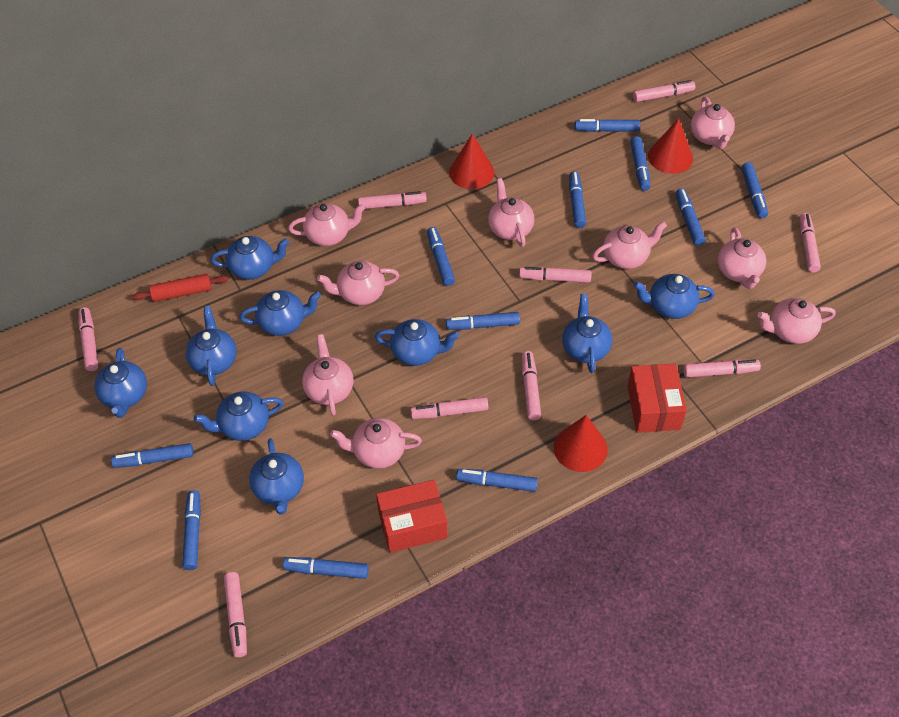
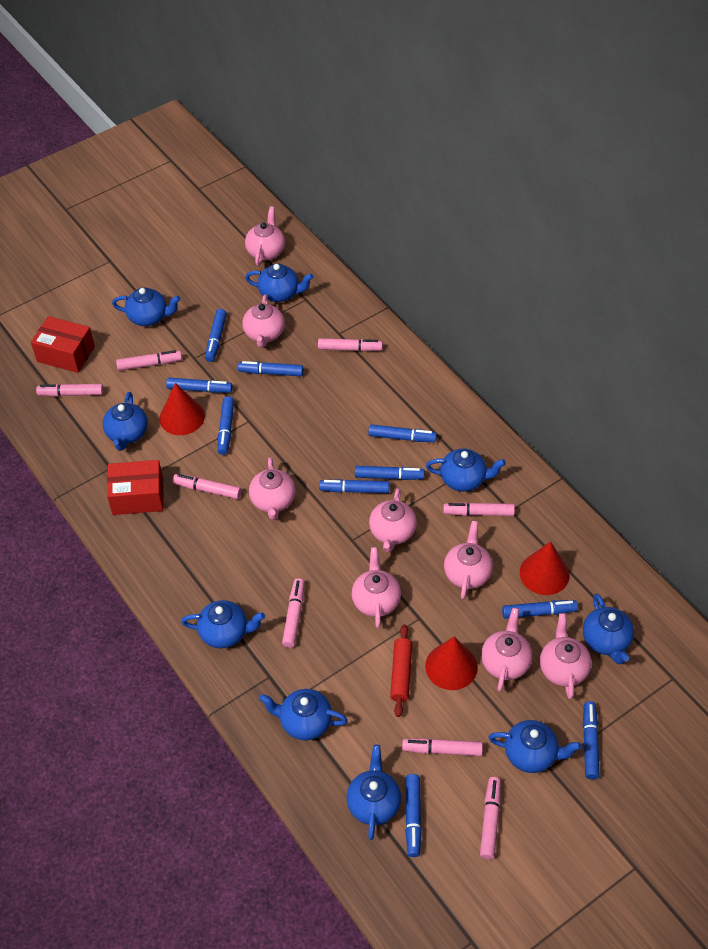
blue marker: [111,443,194,468] [182,490,201,570] [283,557,369,579] [427,227,455,286] [446,312,520,330] [456,469,538,492] [569,171,586,228] [575,119,640,132] [630,136,650,191] [676,188,706,246] [741,162,768,218] = 11 -> [166,378,233,393] [205,309,227,362] [218,396,234,455] [238,361,303,376] [319,479,389,493] [355,466,425,480] [368,424,437,442] [405,774,422,857] [502,600,578,619] [583,701,600,779] = 10
pink marker: [79,307,99,371] [224,572,247,657] [358,191,427,209] [410,397,489,419] [519,267,592,283] [522,351,541,420] [633,80,695,102] [683,360,761,377] [800,213,821,273] = 9 -> [36,384,104,397] [116,350,182,371] [173,474,241,499] [282,578,305,648] [318,338,383,352] [402,738,483,756] [443,502,515,516] [480,777,501,860] = 8
pink teapot: [288,203,365,246] [302,334,353,415] [317,261,399,305] [330,418,422,469] [488,178,534,247] [592,221,667,269] [691,97,735,149] [718,227,766,289] [757,298,835,344] = 9 -> [242,294,285,348] [245,206,285,266] [249,457,296,520] [352,547,401,628] [369,488,417,553] [444,521,493,600] [481,608,533,692] [540,613,592,699] = 8

